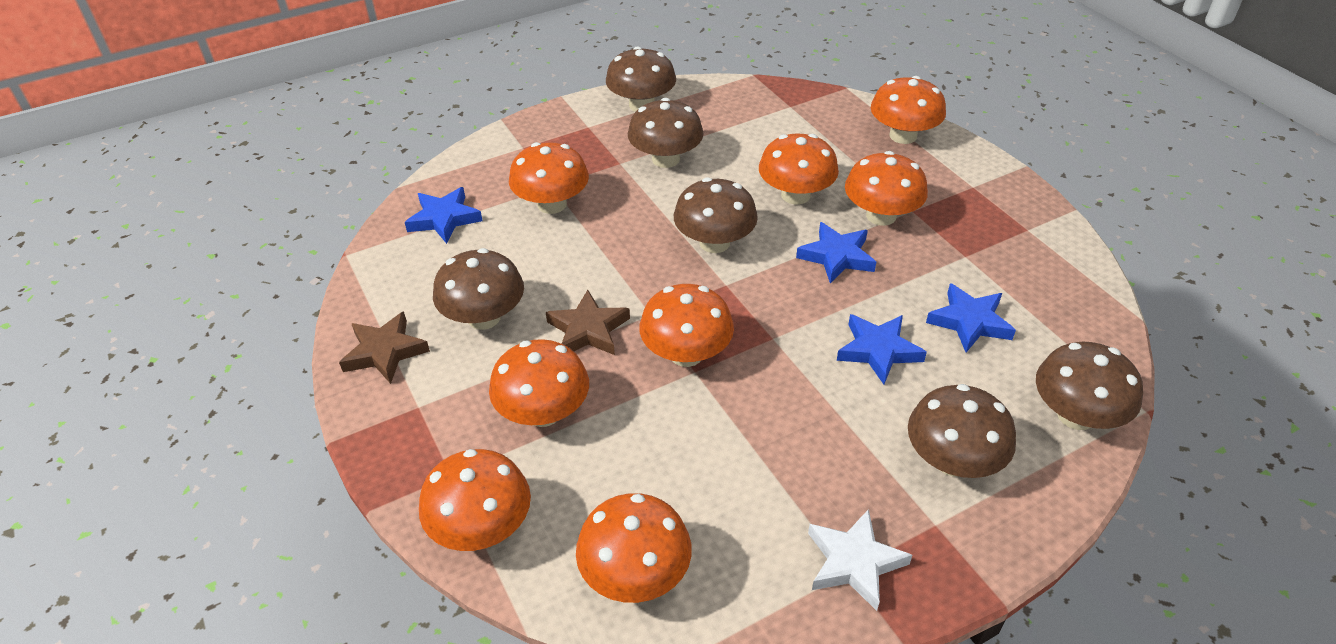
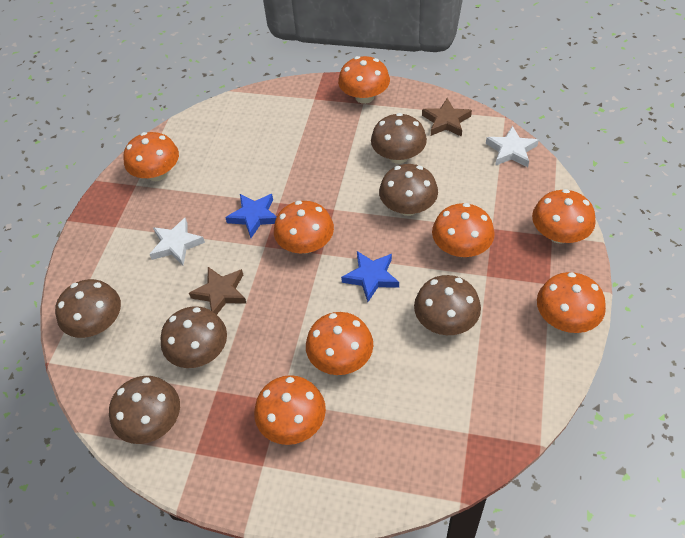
blue star: [405,187,483,244] [796,222,876,284] [837,314,927,384] [926,283,1016,352] = 4 -> [225,194,277,238] [341,251,399,302] = 2
white star: [808,509,912,611] = 1 -> [149,218,205,265] [486,126,539,167] = 2

